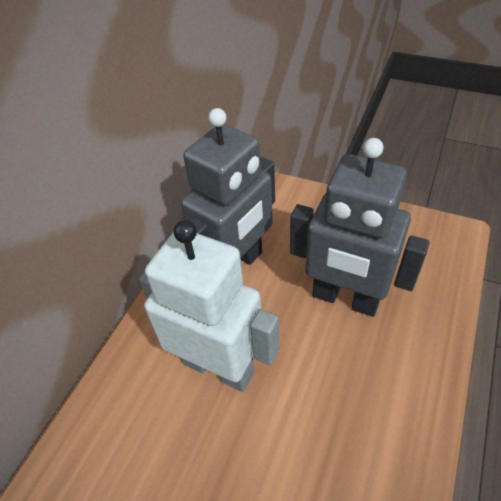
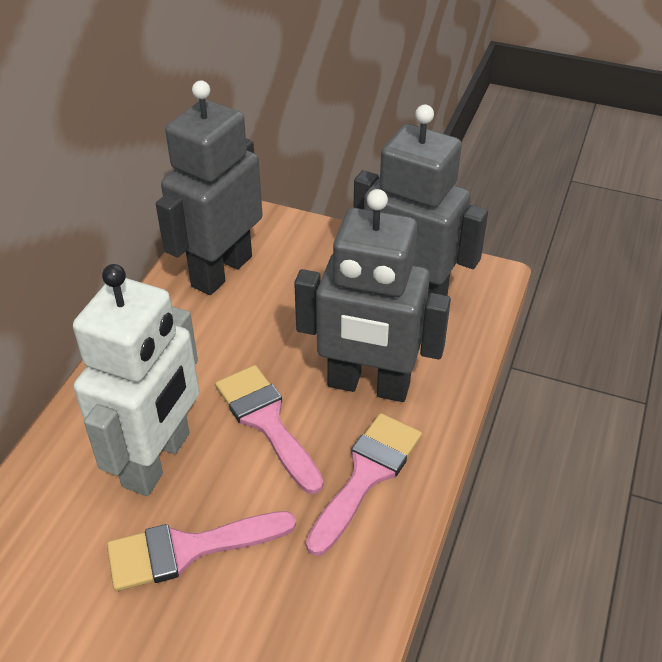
grey robot: [181,108,275,265] [290,138,429,317] = 2 -> [156,80,263,295] [294,189,451,402] [353,105,488,296] = 3
pink brush: none = 0 -> [107,511,296,591] [215,365,324,494] [306,413,422,556] = 3

